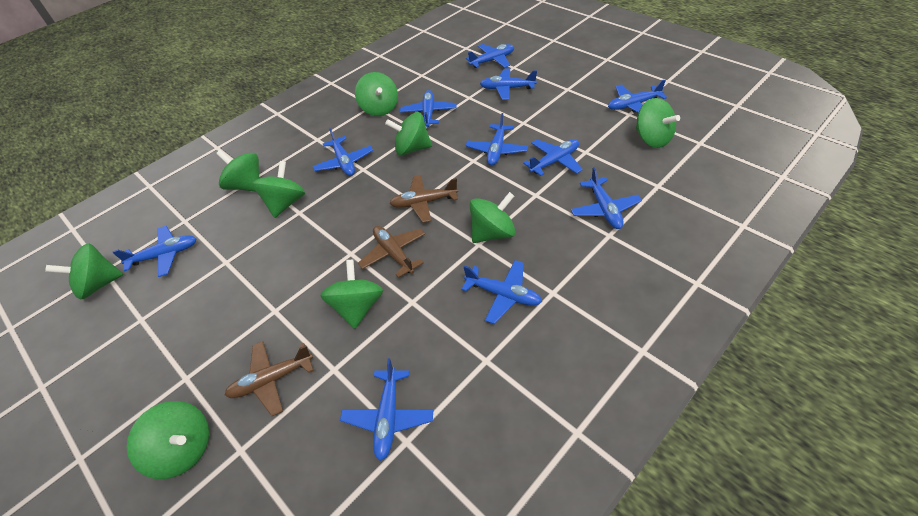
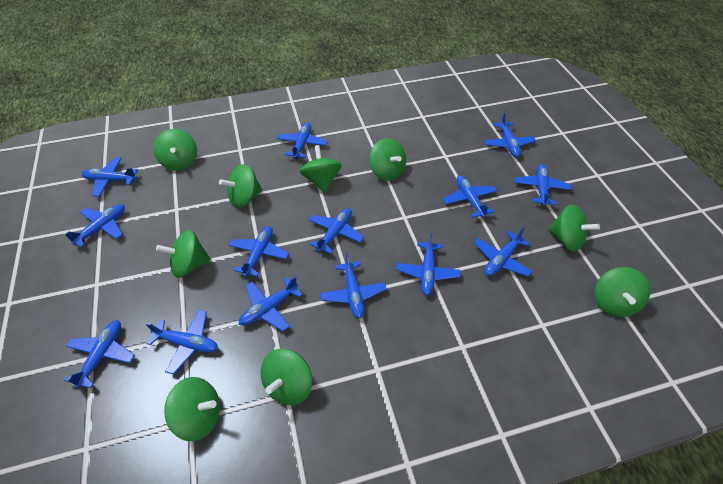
blue plane: [112,226,197,277] [313,128,373,176] [340,358,433,461] [400,90,456,127] [461,260,542,324] [465,113,528,166] [466,44,514,68] [480,68,537,100] [523,139,583,176] [571,167,642,229] [608,80,667,113] = 11 -> [64,204,125,247] [64,320,135,388] [82,157,138,197] [146,309,218,375] [229,226,289,277] [239,276,303,331] [277,123,328,159] [309,208,364,254] [320,253,387,319] [396,233,461,296] [443,175,497,218] [474,227,533,277] [484,113,536,157] [514,164,572,206] = 14
brown plane: [225,341,314,416] [358,226,425,278] [390,175,458,223] = 3 -> none = 0

